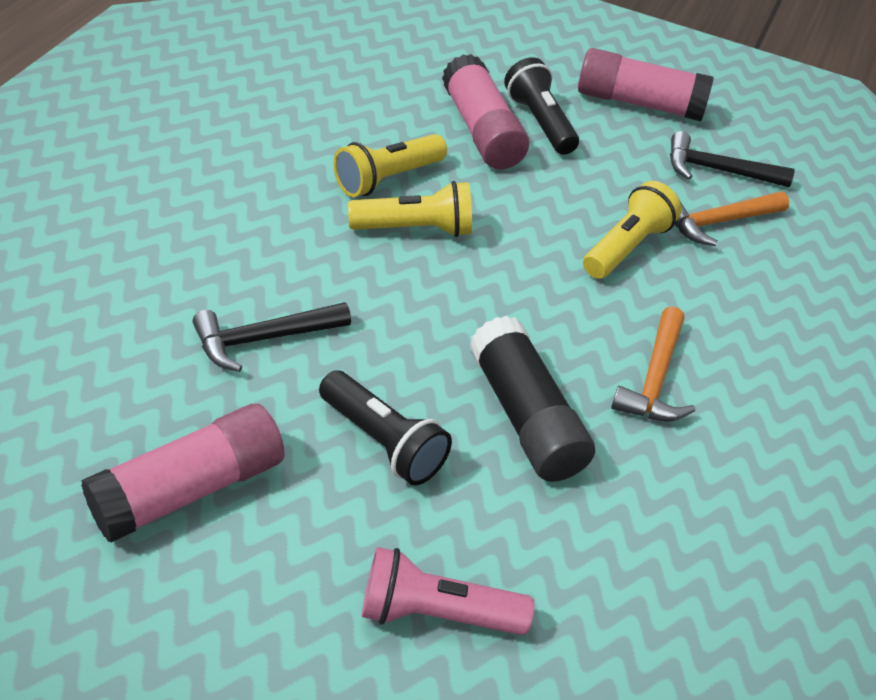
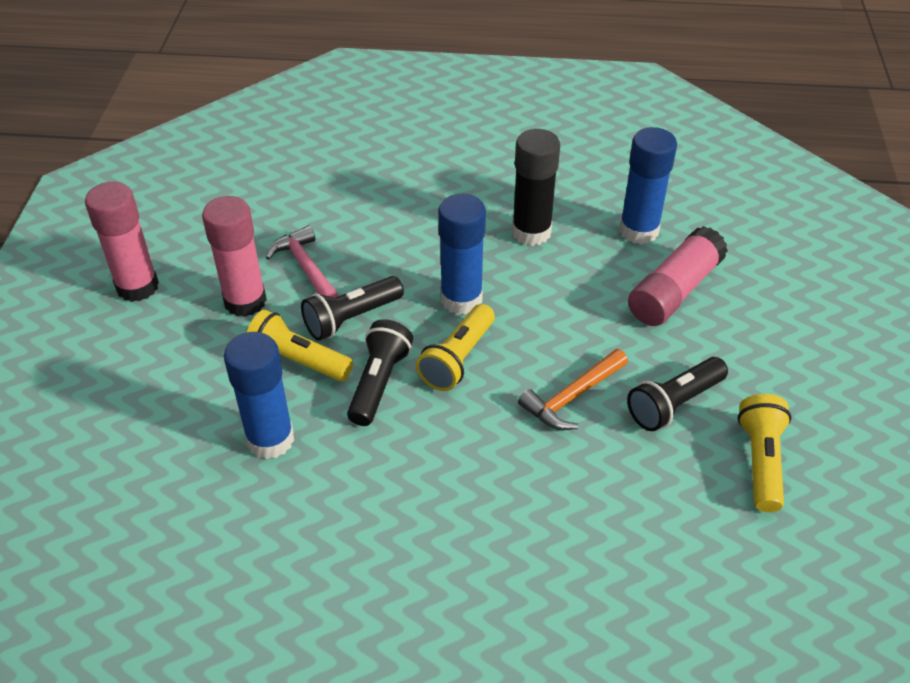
black flashlight: [319,370,452,486] [504,57,579,155] = 2 -> [301,276,404,341] [347,319,413,426] [627,357,728,431] = 3
black hammer: [193,302,351,372] [670,131,794,187] = 2 -> none = 0
blue glue stick: none = 0 -> [224,332,294,459] [438,194,486,314] [619,127,677,244] = 3
orange hammer: [611,306,695,421] [675,191,789,246] = 2 -> [518,349,628,430] = 1
pink flashlight: [362,547,534,635] = 1 -> none = 0
pink hammer: none = 0 -> [266,226,339,298] = 1

